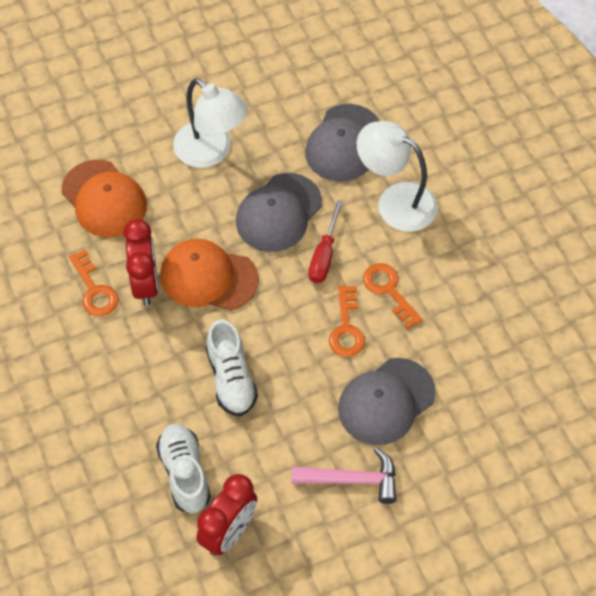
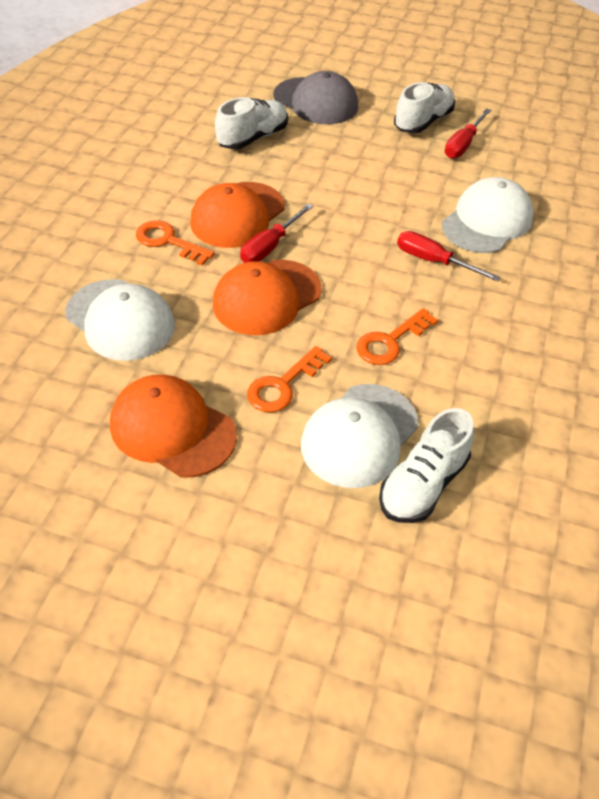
grey cap: [236,173,322,252] [305,104,380,182] [338,358,436,445] = 3 -> [274,71,358,124] = 1
orange cap: [62,160,147,237] [160,239,259,310] = 2 -> [110,374,237,478] [190,182,284,248] [213,260,322,335] = 3
pink hammer: [292,447,396,504] = 1 -> none = 0
red clock: [123,219,159,306] [196,474,257,556] = 2 -> none = 0
red screwdriver: [309,200,343,283] = 1 -> [240,204,313,263] [397,231,500,281] [445,108,491,158] = 3
white cap: none = 0 -> [65,279,175,361] [301,384,418,488] [442,177,534,253] = 3
white lamp: [173,78,248,168] [357,121,438,232] = 2 -> none = 0
white shoe: [156,424,211,513] [206,319,258,416] = 2 -> [215,97,288,149] [379,408,474,523] [394,82,455,133] = 3

